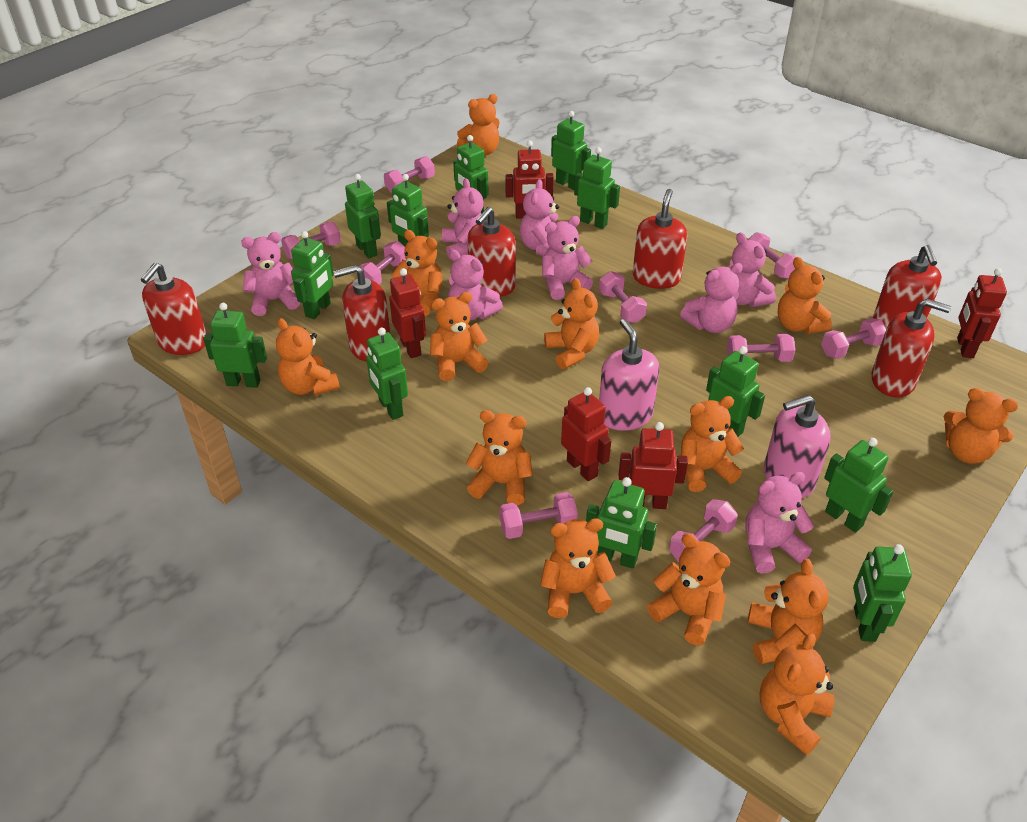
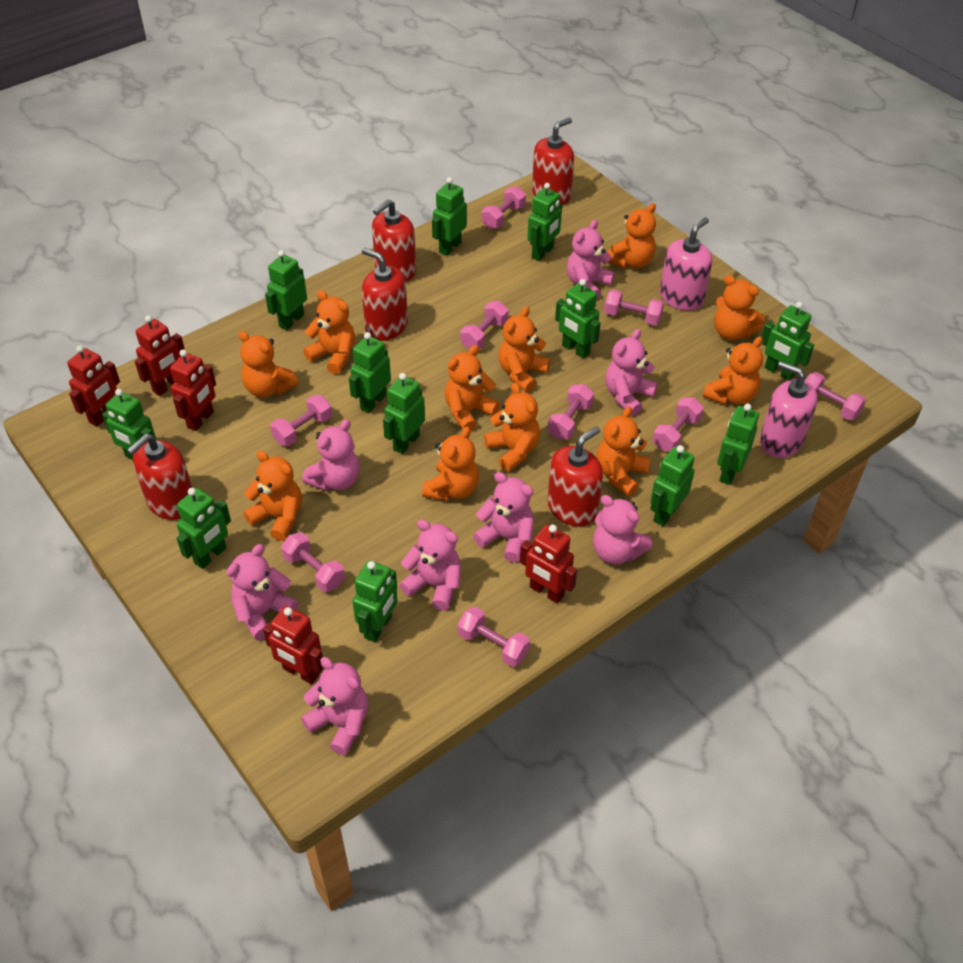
orange teddy bear: [276,318,340,396] [390,230,443,316] [430,292,488,381] [457,94,500,156] [465,410,533,505] [540,519,616,618] [544,278,599,369] [647,533,730,646] [681,396,744,492] [748,559,829,664] [760,633,834,755] [778,257,832,334] [944,388,1018,464] = 13 -> [238,331,299,398] [243,451,302,541] [303,290,355,374] [422,427,479,501] [445,345,500,431] [484,383,540,472] [498,306,550,392] [597,406,651,496] [607,203,656,268] [703,336,763,405] [714,275,765,340] = 11
red soap dispenser: [141,263,206,355] [333,265,390,362] [467,207,516,297] [633,189,687,289] [872,299,951,398] [873,245,942,329] = 6 -> [127,434,192,520] [362,248,408,341] [372,199,416,282] [532,118,574,205] [547,426,603,526] = 5

